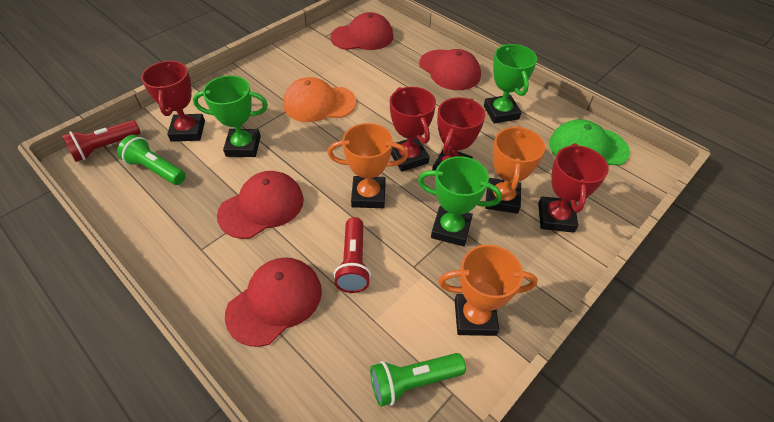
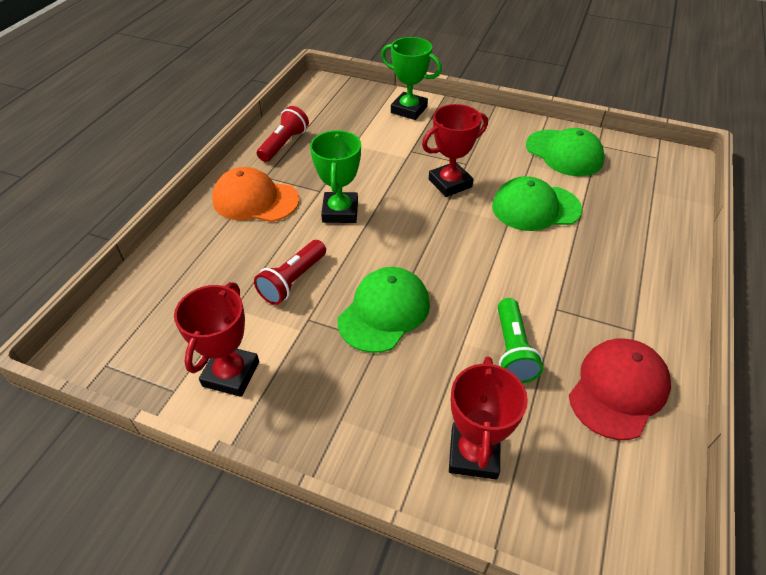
green cap: [549,119,630,165] = 1 -> [338,267,430,353] [492,176,582,231] [526,128,605,176] = 3
green flashlight: [117,135,186,185] [370,353,466,407] = 2 -> [498,298,543,383] = 1
green trophy: [193,75,268,157] [418,156,502,246] [484,44,537,124] = 3 -> [310,130,361,223] [381,37,442,120] = 2
orange trophy: [328,123,408,208] [438,245,538,336] [485,126,545,214] = 3 -> none = 0
red cap: [217,171,304,239] [225,257,322,347] [330,12,394,50] [419,49,481,90] = 4 -> [569,339,671,440] = 1
red trophy: [141,60,205,142] [390,87,436,172] [432,97,485,170] [538,143,609,233] = 4 -> [174,282,259,397] [422,104,488,197] [449,356,528,479] = 3

